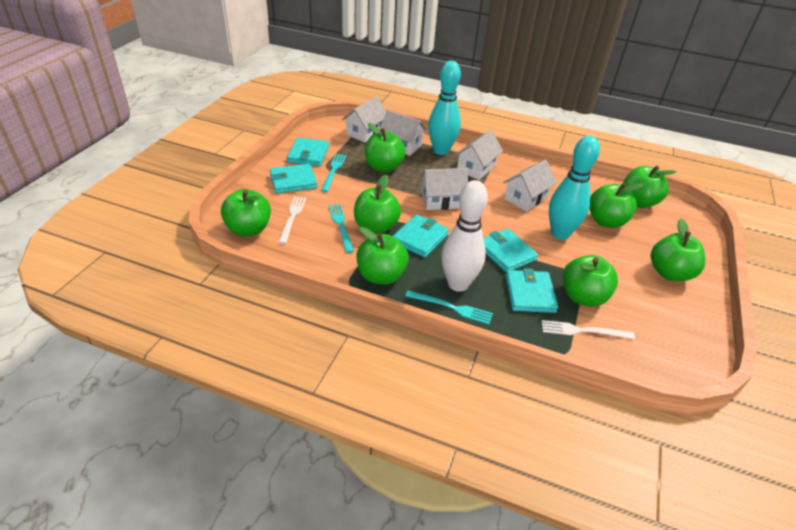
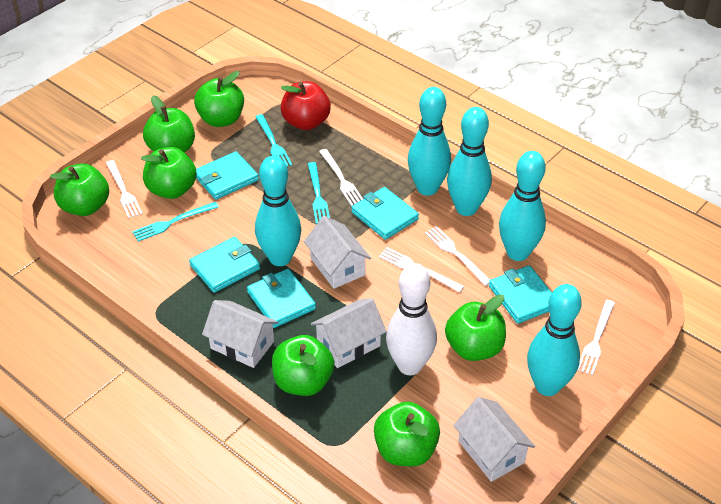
green apple: [221,189,271,237] [354,175,401,234] [357,227,409,285] [365,123,406,172] [563,255,618,307] [589,183,644,228] [623,165,676,208] [651,218,705,281] = 8 -> [50,164,109,216] [141,147,197,199] [143,95,195,152] [194,71,244,127] [272,335,334,396] [374,402,440,466] [445,294,506,361] = 7
red apple: none = 0 -> [281,81,331,130] = 1
turquoise bowling pin: [428,61,461,155] [549,136,600,240] = 2 -> [255,156,301,266] [407,87,451,196] [447,107,492,216] [499,151,546,261] [527,284,582,396] = 5
white fork: [278,196,306,244] [542,320,635,339] = 2 -> [106,160,143,218] [319,149,363,206] [379,247,464,292] [425,226,490,286] [577,300,615,375] = 5
white house: [342,96,386,143] [380,110,427,156] [420,168,468,210] [455,130,503,180] [503,160,557,211] = 5 -> [202,300,278,368] [304,216,371,289] [311,298,387,368] [453,397,535,482] = 4

